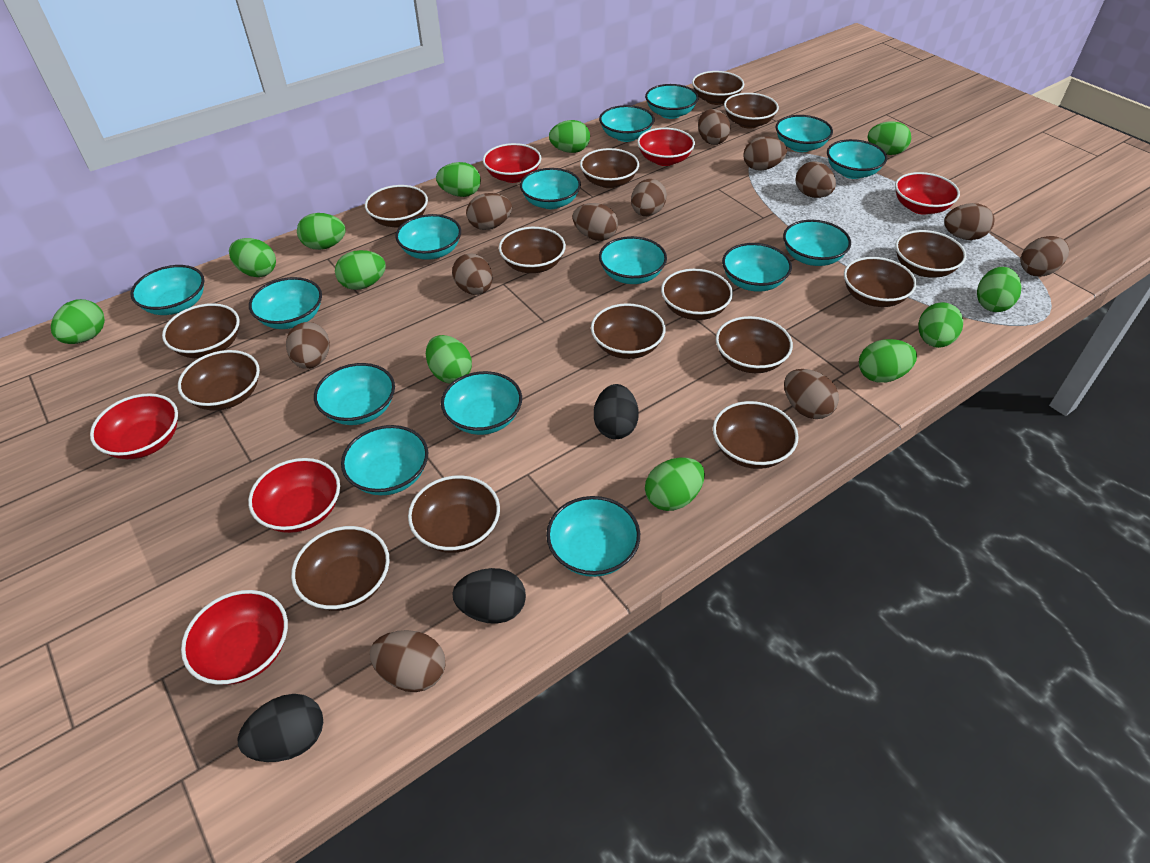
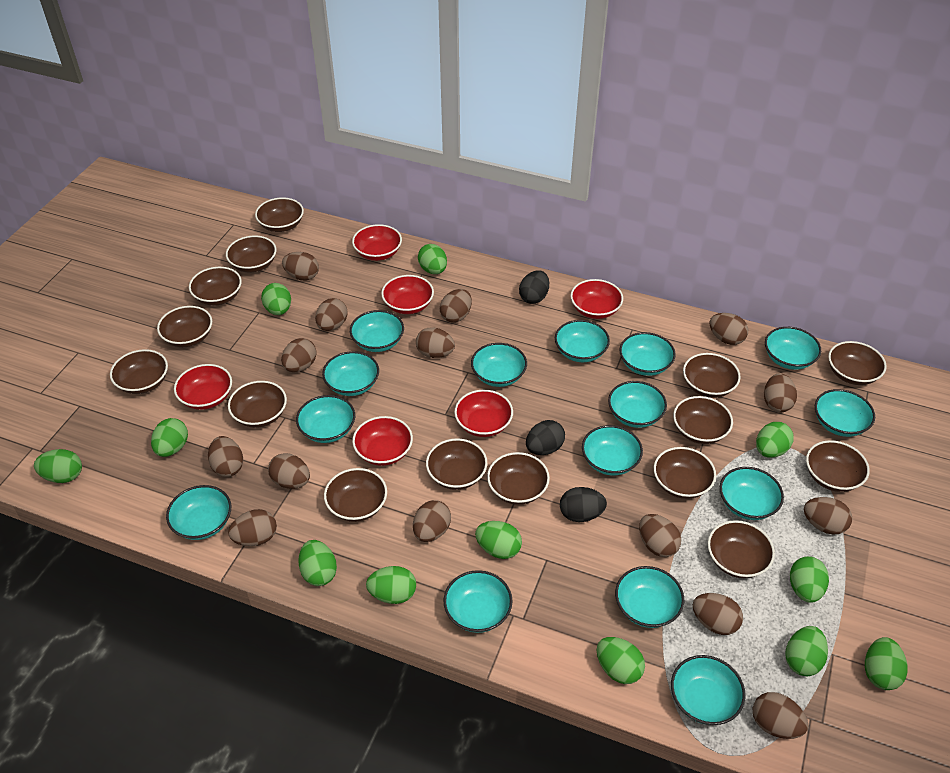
brown egg: [286,322,330,369] [370,630,445,692] [452,253,493,295] [466,193,512,230] [573,203,618,241] [631,179,667,216] [698,109,730,145] [744,136,787,171] [784,369,839,419] [795,161,836,198] [944,203,995,240] [1020,236,1069,277] = 12 -> [208,436,243,477] [228,509,277,546] [268,453,310,489] [281,338,317,372] [282,252,319,280] [315,298,347,331] [413,500,451,542] [416,327,455,358] [440,289,472,323] [639,514,681,557] [693,593,743,635] [710,313,748,345] [753,692,809,739] [764,373,797,412] [804,497,852,535] = 15

